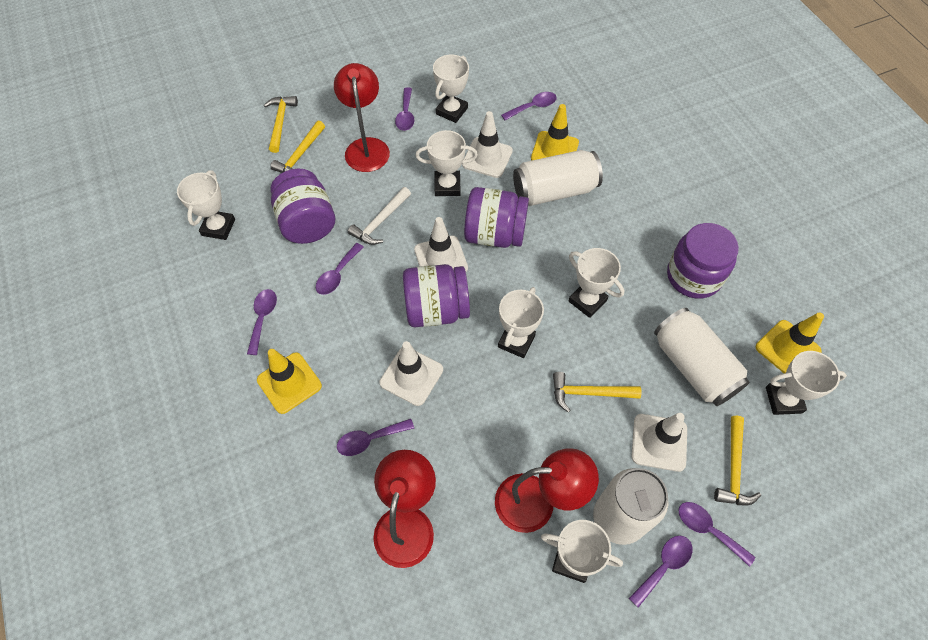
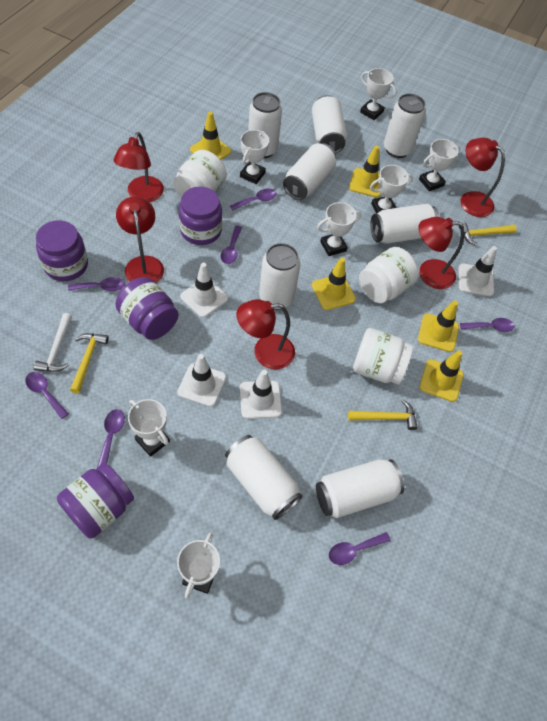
red lamp: [334,63,390,172] [373,450,436,568] [495,448,599,533] = 3 -> [113,132,164,202] [116,197,164,283] [237,299,295,369] [418,217,465,289] [461,138,505,217] = 5
white can: [513,150,603,206] [593,468,668,545] [654,308,750,406] = 3 -> [225,435,302,520] [248,92,282,158] [259,243,300,310] [283,143,336,200] [312,95,347,153] [316,459,404,518] [370,204,440,244] [384,94,425,158] = 8
white jar: none = 0 -> [173,150,227,198] [353,328,413,384] [359,247,419,303] = 3
yellow hammer: [264,96,298,153] [271,121,325,173] [553,372,642,412] [714,416,761,505] = 4 -> [70,333,109,394] [348,399,418,430] [459,223,517,245] = 3
yellow traffic cone: [257,349,322,414] [531,104,579,161] [756,312,824,374] = 3 -> [190,112,231,160] [312,258,356,310] [349,145,381,197] [418,300,459,352] [420,350,464,402] = 5

